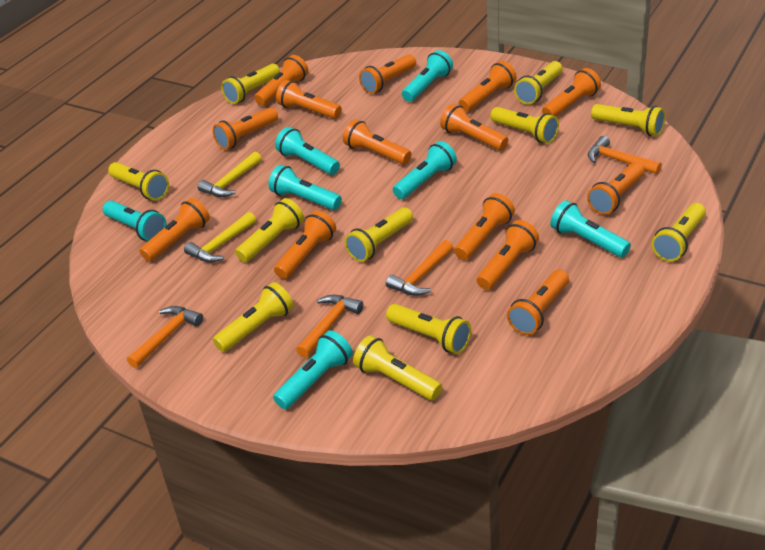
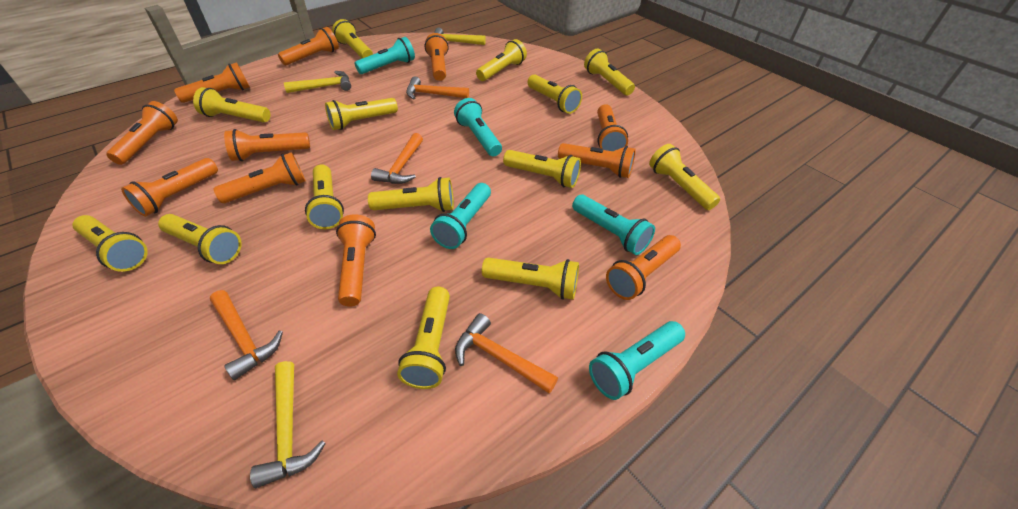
orange flashlight: [140,198,210,261] [213,107,278,150] [254,55,308,106] [274,210,336,279] [276,80,342,119] [343,119,412,165] [359,54,416,94] [440,104,508,150] [454,193,515,260] [459,61,516,111] [477,220,539,290] [507,270,569,335] [542,68,601,116] [587,162,645,215] = 14 -> [106,101,178,165] [121,158,218,217] [174,62,250,103] [213,152,306,203] [224,129,310,161] [278,27,339,66] [336,214,376,307] [425,33,449,81] [558,143,636,178] [597,104,628,151] [606,235,681,300] = 11
turquoise flashlight: [103,201,167,241] [268,165,342,210] [273,330,353,409] [275,127,340,175] [393,141,457,199] [402,50,453,102] [550,200,631,258] = 7 -> [355,37,415,74] [430,183,491,249] [454,98,502,156] [572,195,655,255] [589,321,685,400] = 5
yellow flashlight: [108,162,169,201] [213,282,294,352] [221,64,280,104] [235,198,304,262] [345,207,413,262] [353,335,442,400] [386,304,471,354] [490,107,559,143] [514,61,562,104] [591,104,665,136] [652,203,706,261] = 11 -> [72,215,148,272] [158,214,242,264] [193,87,270,123] [305,164,344,229] [325,98,398,130] [332,19,373,58] [368,177,454,212] [397,287,450,389] [476,39,527,81] [482,257,579,300] [503,150,581,188] [527,74,582,114] [584,49,635,96] [649,144,720,210] = 14
yellow hammer: [184,212,256,263] [198,152,262,197] = 2 -> [250,361,326,488] [284,71,351,93] [434,28,486,45] = 3

